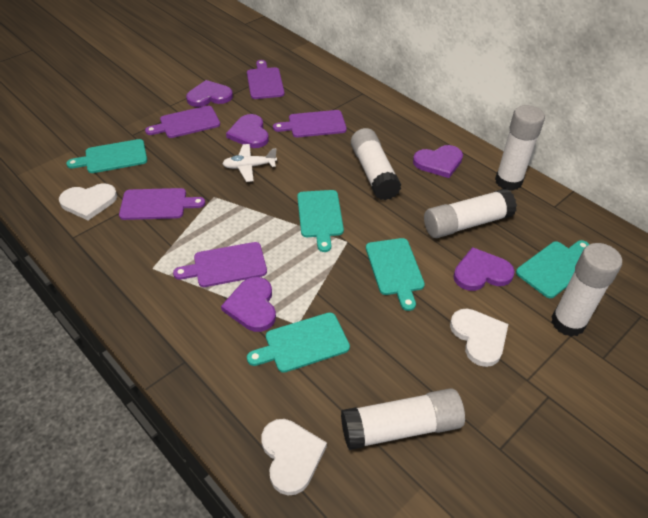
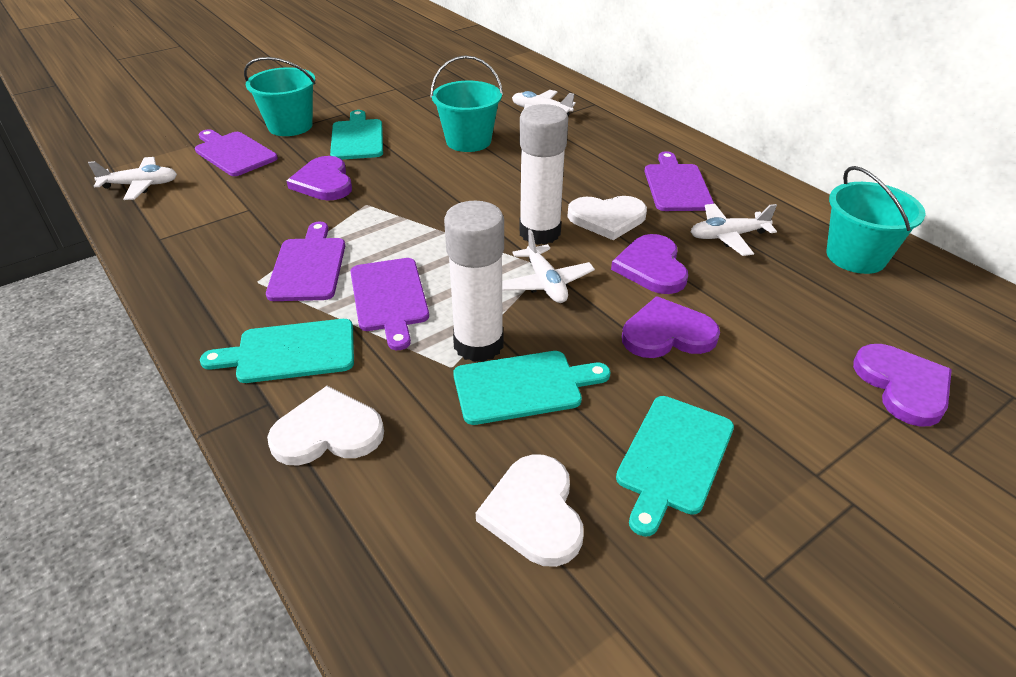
purple cutting board: [119,188,205,220] [145,106,220,138] [173,242,267,287] [247,60,285,99] [273,110,347,137] = 5 -> [195,129,278,176] [266,221,345,301] [350,258,429,350] [645,151,714,211] = 4
purple heart: [186,80,233,107] [221,277,276,332] [226,114,269,148] [413,145,463,178] [453,247,515,291] = 5 -> [287,156,352,201] [611,234,688,294] [622,296,720,358] [853,344,952,427] = 4
turquoise bucket: none = 0 -> [244,57,316,136] [431,55,503,152] [826,166,926,274] = 3
turquoise cutting board: [66,139,147,173] [247,312,350,373] [297,190,344,252] [366,238,425,311] [516,240,590,298] = 5 -> [200,319,354,383] [330,110,383,160] [453,351,610,425] [616,396,734,536] = 4
white glue stick: [341,388,465,450] [351,128,401,200] [424,189,517,238] [495,105,545,191] [552,243,622,337] = 5 -> [444,201,504,362] [519,104,568,245] = 2
white plane: [222,144,277,182] = 1 -> [88,157,177,200] [502,229,595,303] [512,90,576,116] [691,204,777,256] = 4

